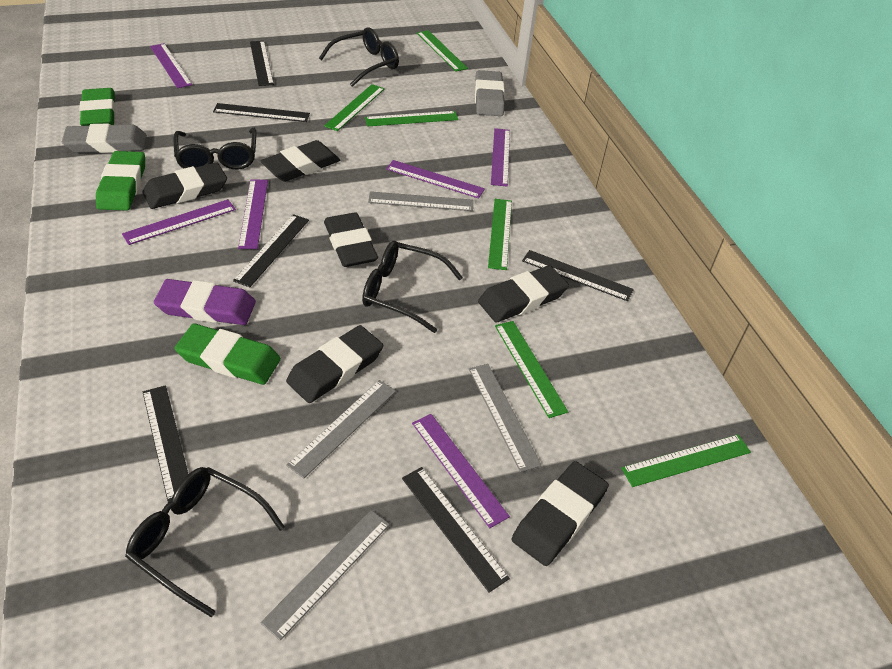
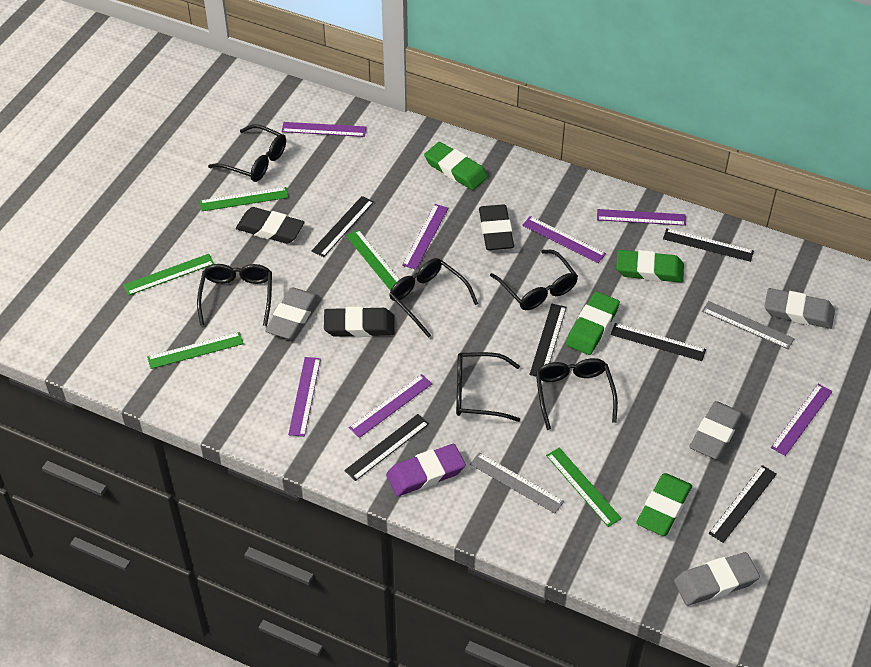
black eraser: [142,162,227,209] [260,140,340,182] [286,325,383,403] [324,212,378,267] [478,265,569,322] [512,461,609,566] = 6 -> [236,207,305,244] [324,307,394,337] [479,204,514,250] = 3
black glasses: [125,467,285,617] [174,128,256,170] [319,27,399,87] [362,241,463,333] = 4 -> [197,264,272,326] [208,124,286,182] [389,258,478,338] [456,352,520,422] [490,250,578,310] [536,358,618,430] = 6
green eraser: [79,88,116,126] [96,151,145,211] [175,323,281,385] = 3 -> [424,142,488,190] [566,292,620,355] [616,250,684,283] [636,473,692,536] = 4
green ruler: [324,84,385,131] [365,111,459,126] [417,30,468,71] [488,199,512,270] [495,321,568,418] [621,435,751,487] = 6 -> [124,254,214,295] [147,332,244,369] [200,187,288,211] [346,230,400,291] [546,447,622,527] = 5
grey eraser: [62,123,147,153] [475,70,505,116] = 2 -> [265,288,319,339] [674,552,760,606] [689,401,743,459] [764,288,835,329] = 4
grey ruler: [261,510,390,640] [286,380,396,478] [368,191,473,211] [469,364,542,472] = 4 -> [470,453,564,513] [702,301,795,349] = 2
purple ruler: [122,199,236,245] [150,43,192,88] [238,179,268,249] [386,160,485,199] [412,414,510,528] [491,128,510,187] = 6 -> [282,122,366,137] [288,357,321,437] [349,374,432,438] [402,204,448,270] [522,216,606,263] [597,209,686,226] [771,384,833,456] = 7

